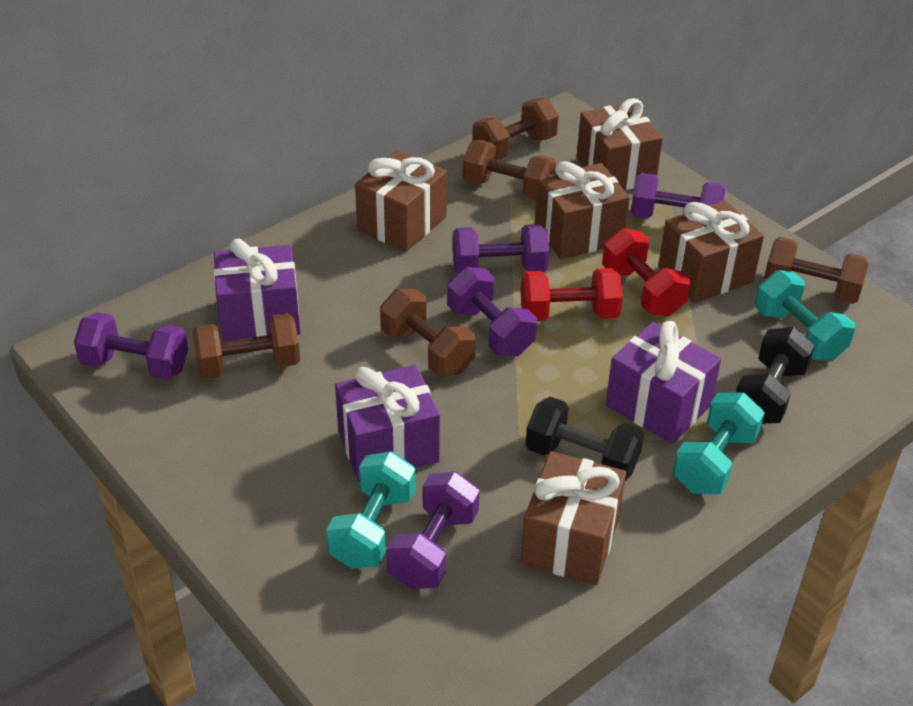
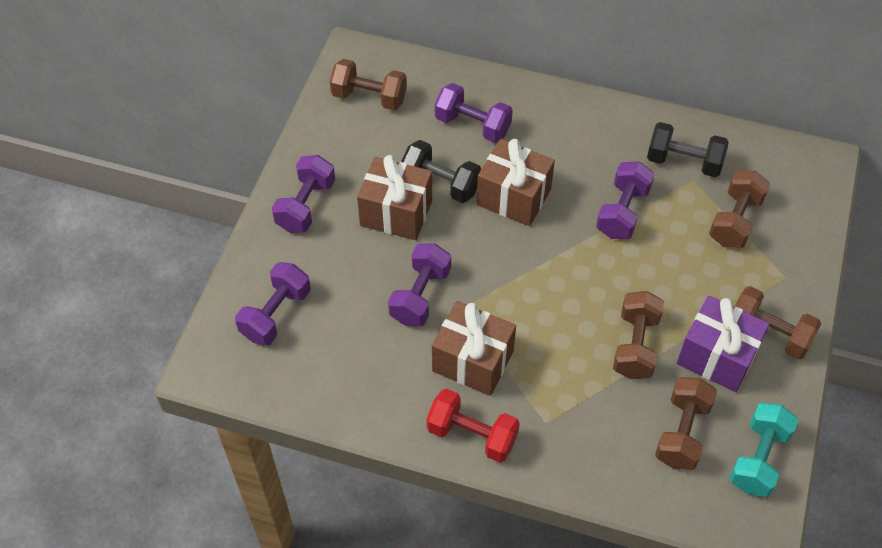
brown gift: [355,150,447,252] [521,451,626,585] [535,161,630,259] [577,98,663,190] [658,200,764,303] = 5 -> [357,155,432,240] [432,301,516,396] [476,139,555,226] = 3
purple gift: [214,239,301,342] [335,365,440,482] [606,321,721,444] = 3 -> [677,295,769,392] = 1
red dumbbell: [521,268,623,321] [602,228,690,316] = 2 -> [427,389,520,463] = 1
turquoise dumbbell: [326,451,416,569] [673,392,765,494] [755,270,855,361] = 3 -> [729,403,798,497] = 1

